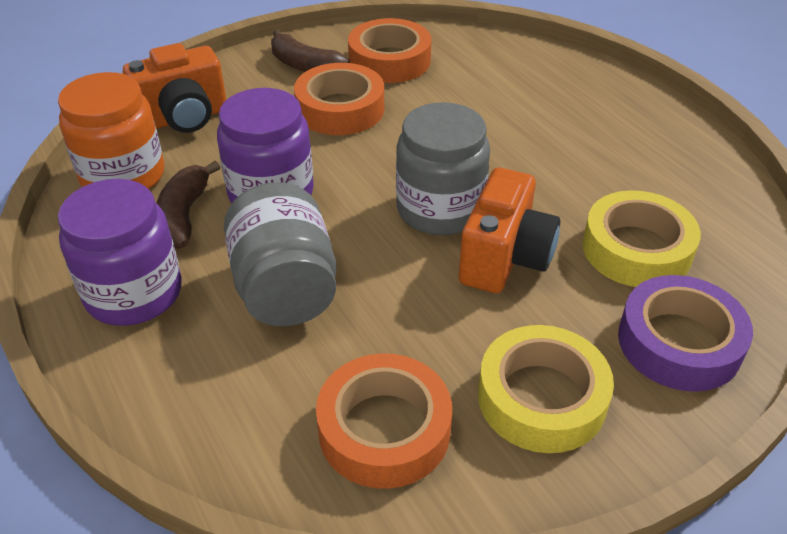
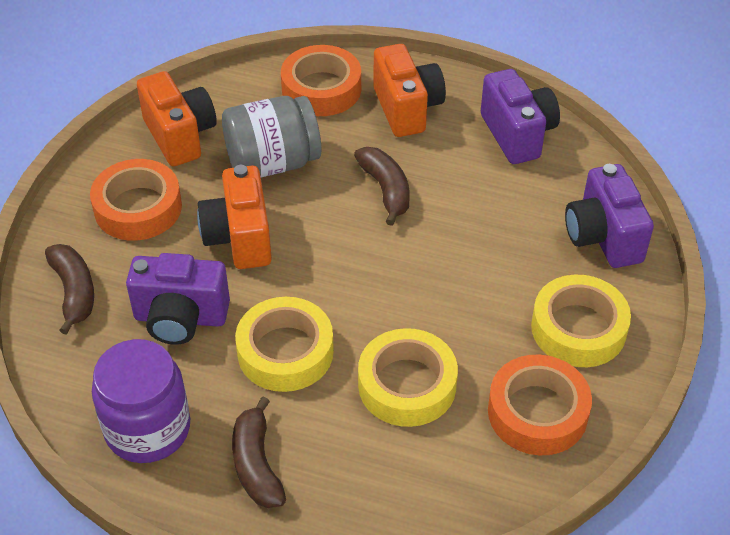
brown banana: [157,161,220,249] [271,30,350,72] = 2 -> [45,244,94,335] [232,397,286,508] [354,147,410,226] = 3
grey jar: [224,182,336,326] [396,102,490,235] = 2 -> [222,96,321,177] = 1
orange camera: [123,43,226,133] [459,168,560,293] = 2 -> [137,71,217,167] [197,165,272,269] [373,44,446,137] = 3
orange jar: [58,72,164,189] = 1 -> none = 0
purple camera: none = 0 -> [126,253,230,345] [481,69,560,164] [565,164,654,268] = 3
purple jar: [58,179,182,326] [217,88,314,203] = 2 -> [92,339,190,463] = 1
purple tape: [618,275,753,392] = 1 -> none = 0
yellow tape: [478,325,614,453] [582,190,701,287] = 2 -> [235,297,334,392] [358,328,458,427] [531,275,631,367] = 3

